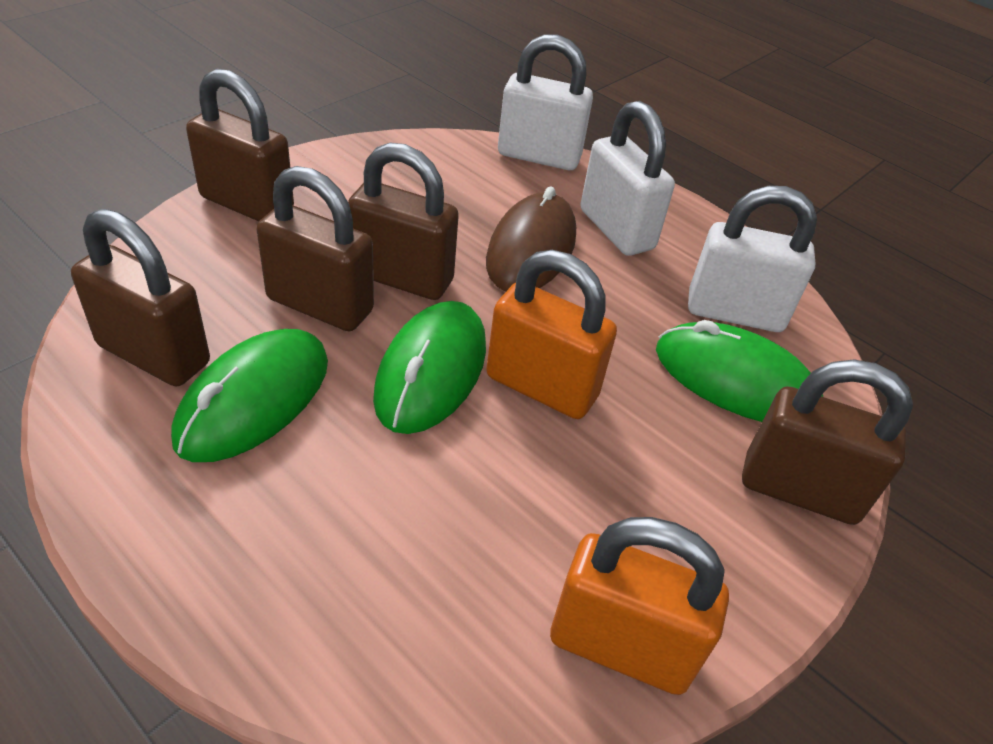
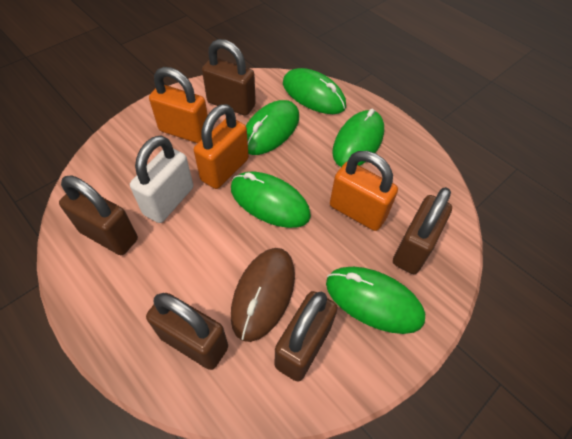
green mouse: [171,329,328,462] [373,301,486,434] [656,320,823,422] = 3 -> [231,172,311,228] [246,100,299,155] [283,68,346,114] [326,267,425,334] [332,109,384,167] = 5
orange padlock: [486,250,617,419] [550,517,729,695] = 2 -> [149,67,208,143] [194,104,249,189] [330,151,398,231] = 3
white padlock: [498,34,593,170] [580,101,675,256] [688,186,817,332] = 3 -> [130,136,193,223] = 1

